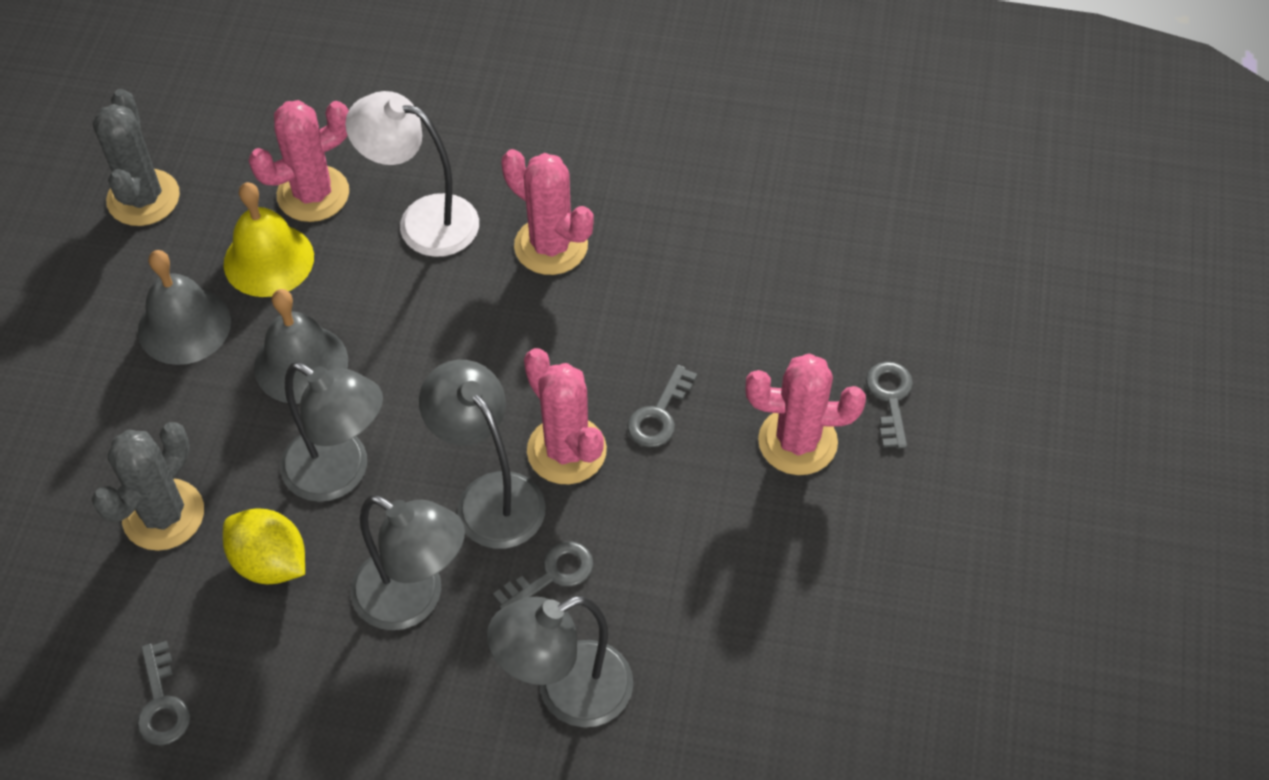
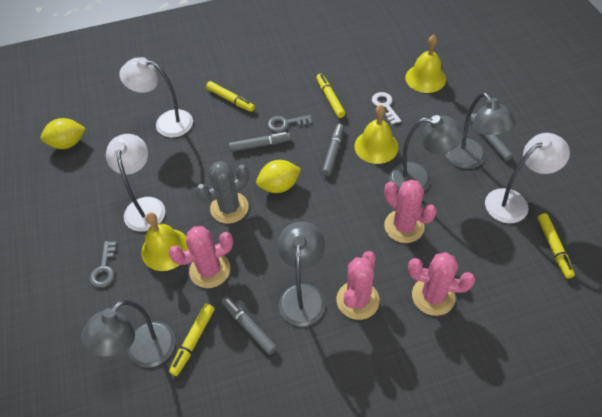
grey bell: [138,250,231,365] [254,289,348,404] = 2 -> none = 0
grey cactus: [92,422,204,551] [93,89,180,226] = 2 -> [196,161,249,224] = 1
grey key: [137,641,190,745] [493,541,593,609] [627,365,697,447] [866,362,913,448] = 4 -> [90,241,117,288] [268,115,312,132] = 2
grey marker: none = 0 -> [222,296,277,355] [229,132,291,152] [322,124,344,176] [470,113,513,161] = 4
white key: none = 0 -> [372,92,401,124] = 1
white lamp: [345,91,479,257] = 1 -> [106,134,165,232] [119,57,193,137] [485,133,570,223] = 3
yellow bell: [224,182,314,297] = 1 -> [141,212,188,271] [355,105,399,164] [405,35,446,93] = 3
yellow lemon: [223,509,305,584] = 1 -> [41,118,86,149] [256,160,301,193] = 2
yellow marker: none = 0 -> [169,304,215,376] [206,81,255,112] [316,74,345,118] [537,213,575,279] = 4

